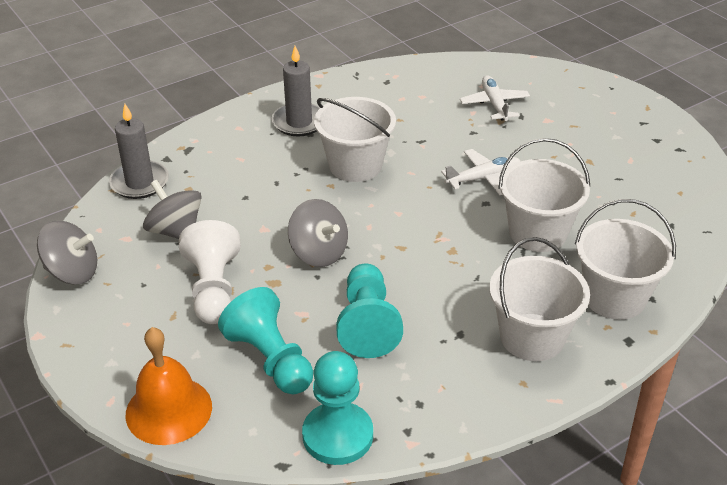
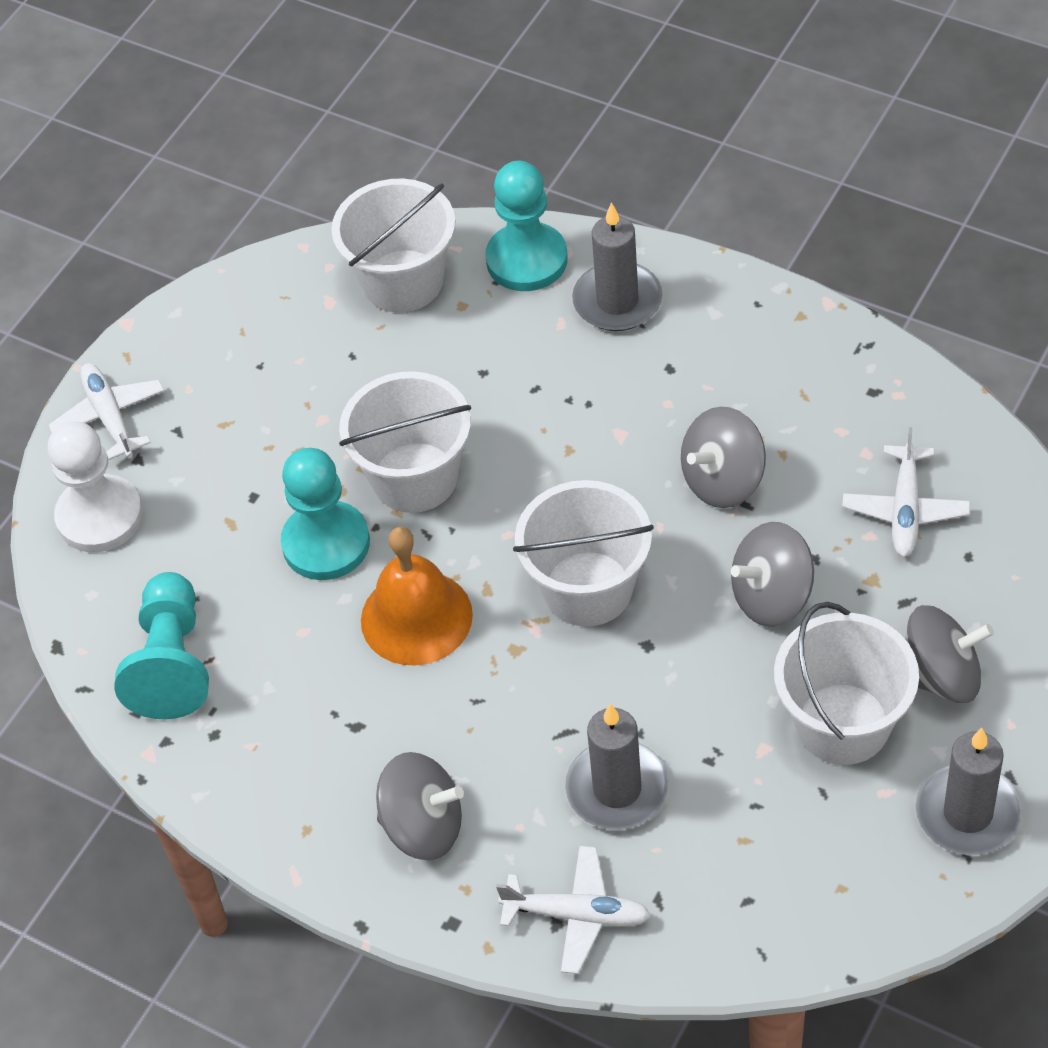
grey candle: [109,104,169,199] [271,46,320,136] = 2 -> [565,704,669,830] [572,202,662,331] [916,728,1023,856] = 3
grey spinning top: [37,221,97,285] [143,180,201,239] [288,199,348,267] = 3 -> [376,752,464,861] [681,407,766,508] [731,522,814,627] [905,605,994,703] = 4
white plane: [441,149,521,195] [460,75,530,121] = 2 -> [49,363,165,460] [496,846,651,974] [842,427,970,557] = 3

